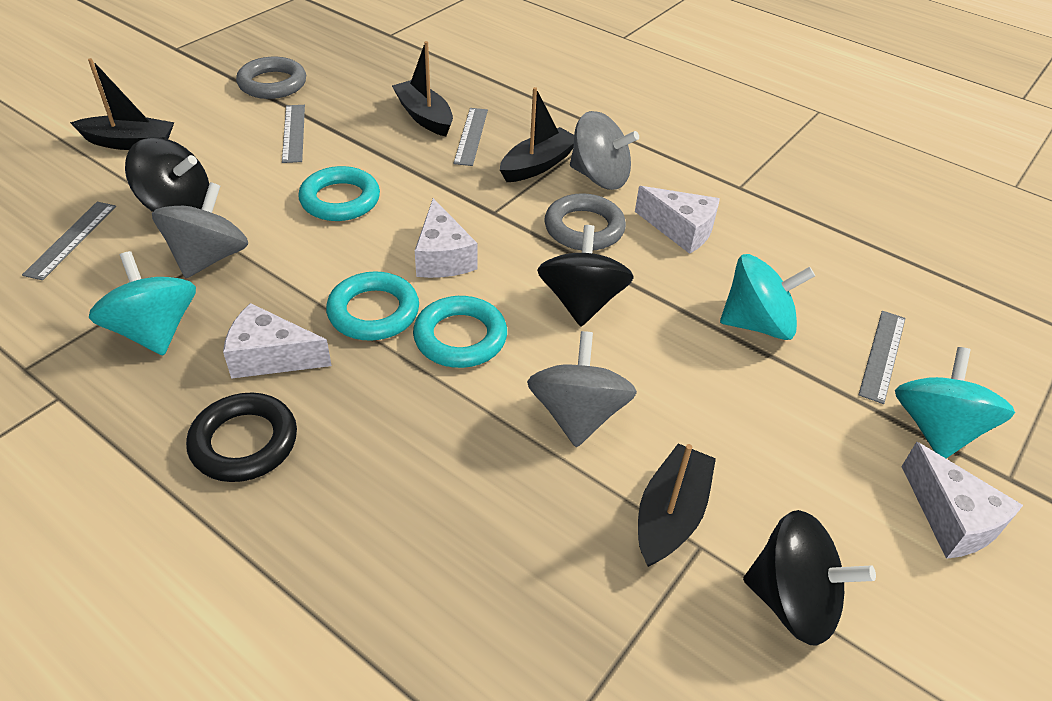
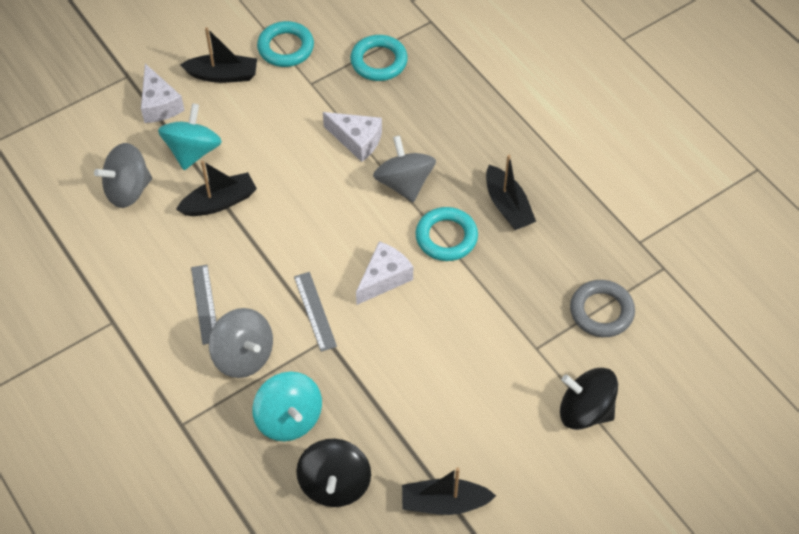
black ring: [186,393,297,482] = 1 -> none = 0
black spinning top: [125,137,209,212] [537,225,634,326] [743,510,876,646] = 3 -> [296,439,371,507] [560,368,618,430] = 2
grey ring: [236,57,306,99] [545,193,626,250] = 2 -> [570,280,635,337] = 1
grey ruler: [22,202,116,280] [282,105,305,163] [453,108,488,166] [859,311,905,404] = 4 -> [191,265,216,345] [294,272,337,352] = 2
turquoise spinning top: [89,251,196,356] [720,254,815,340] [895,347,1015,458] = 3 -> [158,103,222,170] [252,372,322,441] = 2
white cheese: [223,303,332,379] [415,198,477,278] [635,186,720,254] [901,442,1023,559] = 4 -> [141,64,185,123] [323,112,382,162] [356,241,413,305] = 3

